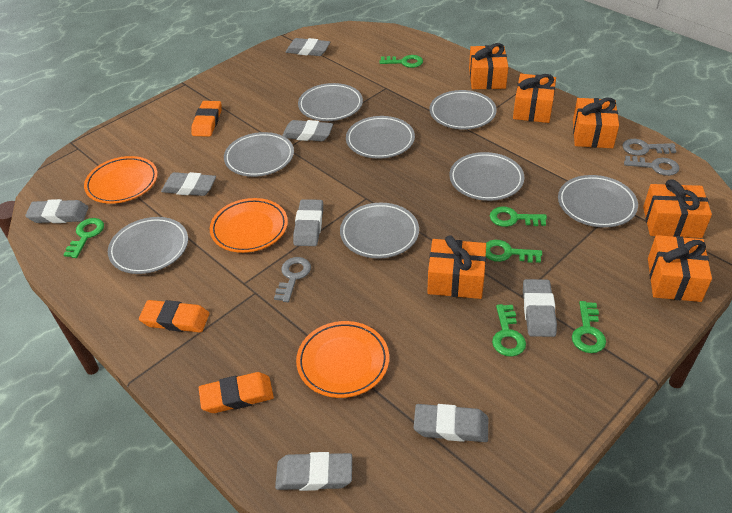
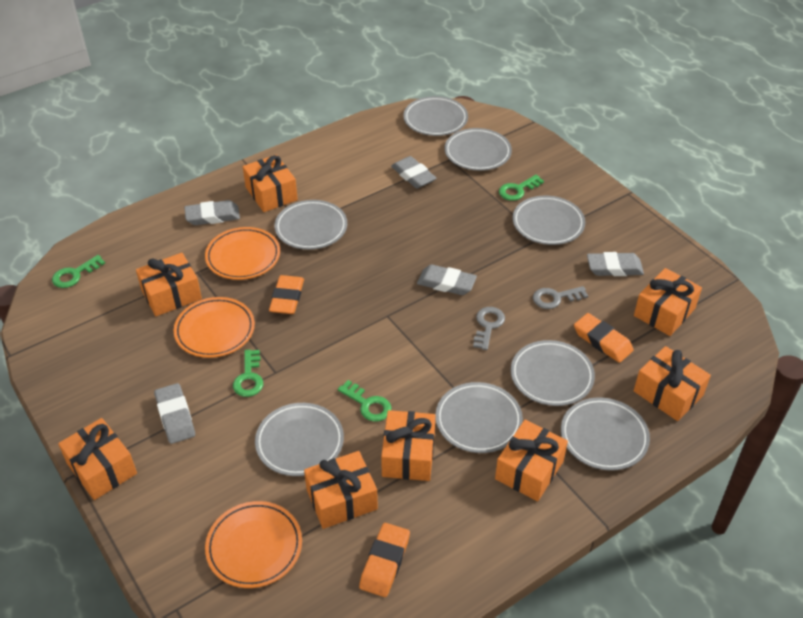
green key: [63,218,104,258] [380,55,423,68] [486,240,542,263] [490,207,547,227] [492,304,526,357] [572,301,606,353] = 6 -> [52,255,105,288] [233,349,263,397] [338,380,392,422] [499,175,544,201] = 4
grey eraser: [25,199,89,223] [161,172,216,196] [275,452,352,491] [282,120,333,141] [286,38,330,56] [293,199,323,246] [414,404,488,442] [523,279,557,337] = 8 -> [154,383,195,444] [184,200,240,225] [391,156,437,189] [417,265,477,295] [587,252,644,276] = 5
grey key: [274,257,311,302] [623,139,676,156] [624,156,679,176] = 3 -> [473,307,505,350] [533,286,588,309] = 2
orange gift: [427,235,486,299] [469,43,508,89] [513,74,556,123] [573,97,619,148] [643,179,712,238] [648,235,712,302] = 6 -> [58,418,137,500] [136,253,202,316] [243,155,298,212] [304,451,378,529] [381,410,435,481] [495,420,568,501] [634,268,702,336] [634,346,711,421] = 8

